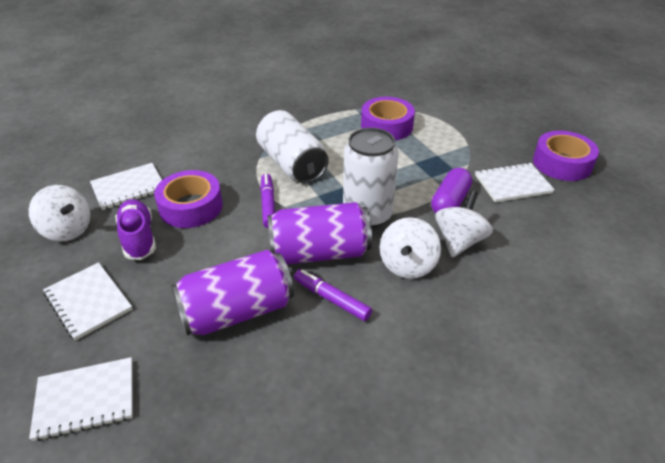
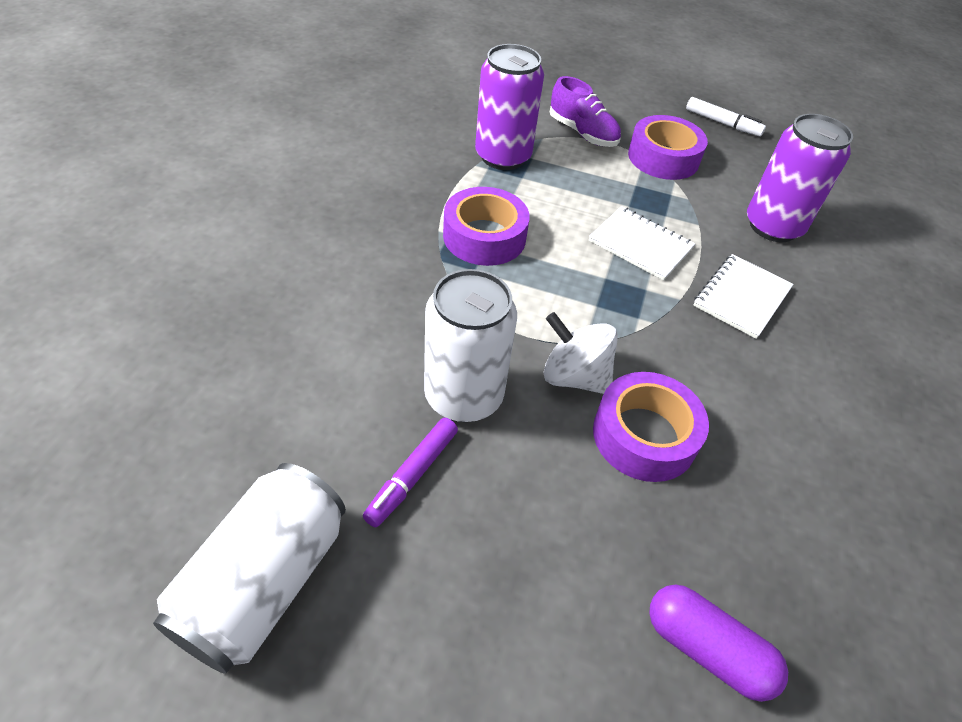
purple marker: [260,173,275,228] [294,269,372,321] = 2 -> [363,418,458,527] = 1
white marker: none = 0 -> [686,97,766,137] = 1
white notebook: [29,357,133,441] [43,262,133,341] [90,163,162,210] [475,162,555,203] = 4 -> [589,206,695,281] [693,254,794,339] = 2
white spinning top: [29,185,91,242] [380,217,441,279] [436,191,493,258] = 3 -> [543,312,618,394] = 1

